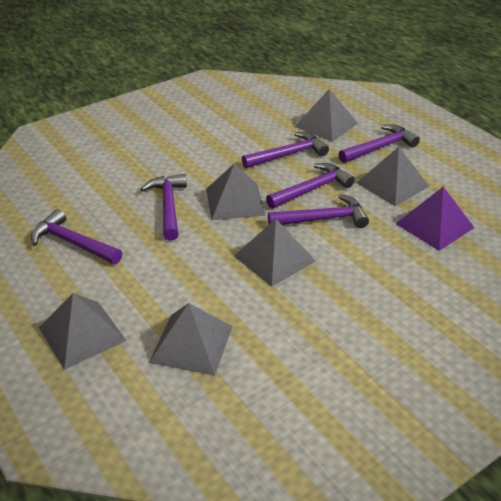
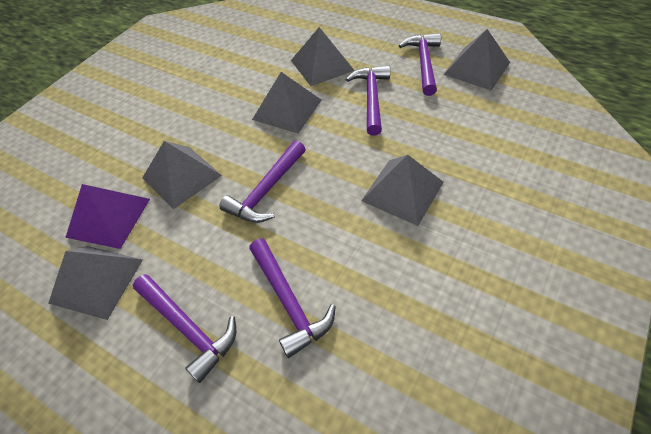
purple hammer: [31,209,122,264] [141,174,187,241] [242,132,329,168] [266,163,355,209] [268,194,369,228] [338,125,420,163] = 6 -> [133,274,237,383] [219,140,306,223] [249,239,336,358] [346,65,390,136] [399,33,441,96] = 5

